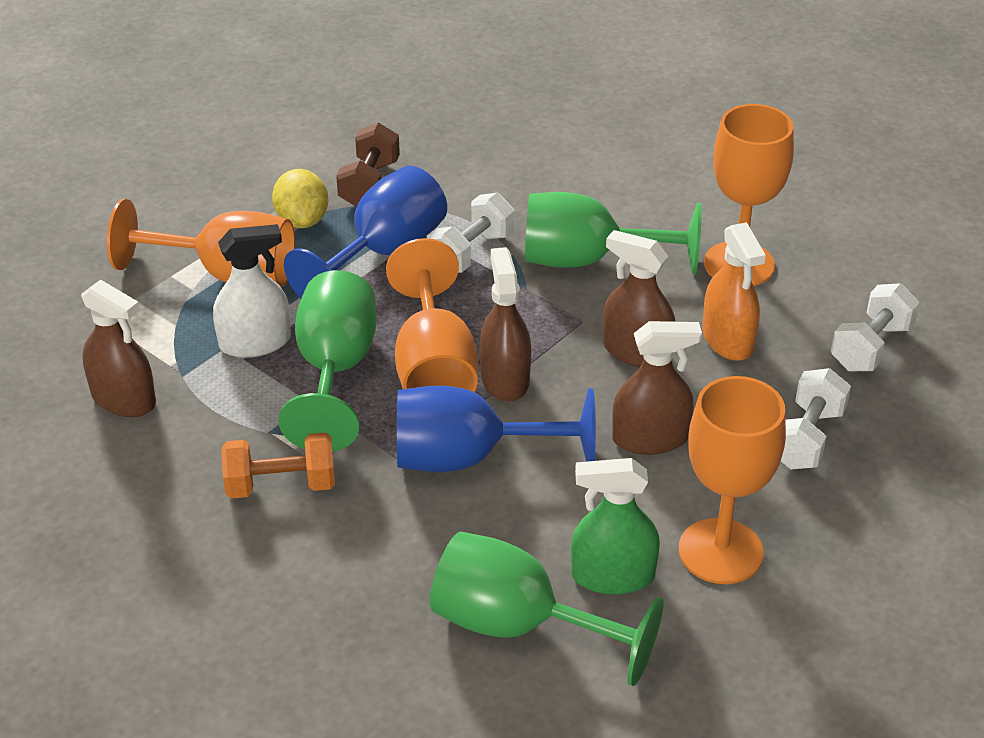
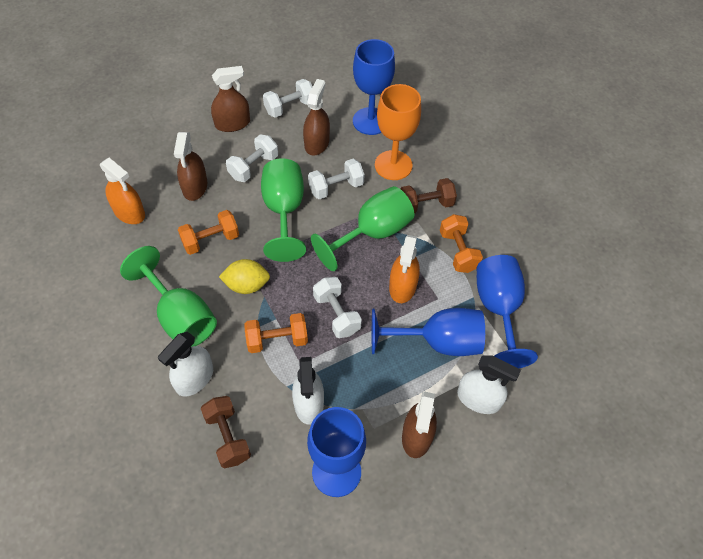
blue goblet: [284,166,447,299] [397,386,596,472] = 2 -> [307,407,366,497] [353,39,395,135] [372,308,485,356] [477,255,538,368] = 4
brown dumbbell: [336,122,400,207] = 1 -> [201,396,251,468] [400,178,457,214] = 2
green spray bottle: [571,458,660,595] = 1 -> none = 0
orange dumbbell: [221,432,335,499] = 1 -> [178,210,239,255] [244,313,308,353] [440,214,483,273] = 3
orange goblet: [107,199,295,287] [386,238,478,392] [679,376,786,584] [704,104,794,286] = 4 -> [375,84,421,180] = 1
orange spray bottle: [703,222,766,361] = 1 -> [100,158,145,224] [389,235,420,303] = 2
white dumbbell: [427,193,514,273] [781,368,851,469] [831,283,919,371] = 3 -> [226,134,278,182] [263,79,312,118] [308,159,365,199] [313,277,362,338] = 4
white spray bottle: [213,224,291,358] = 1 -> [158,332,213,397] [292,357,324,425] [457,355,521,414] = 3

